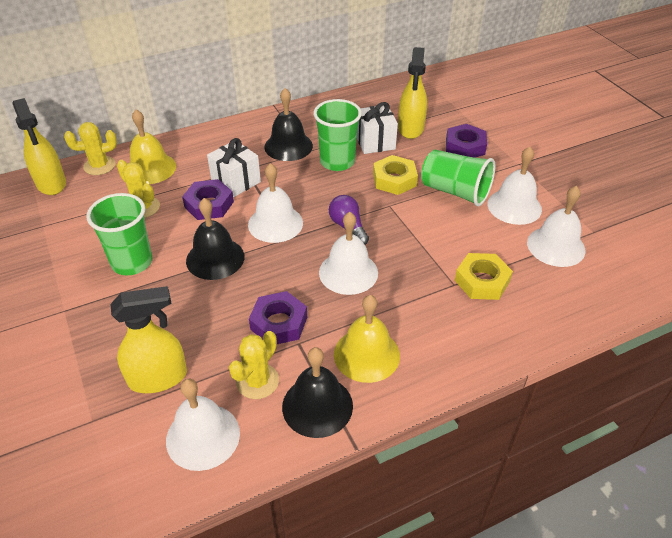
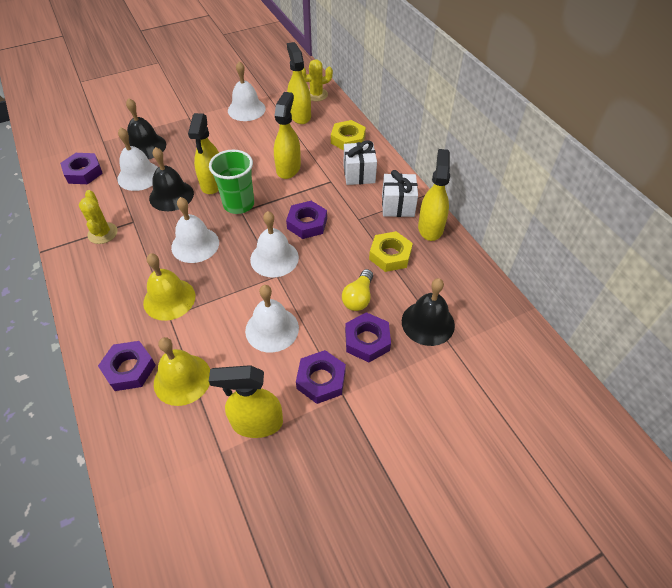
green cup: [86,193,153,276] [314,99,362,171] [421,150,495,206] = 3 -> [209,149,254,214] = 1
purple light bulb: [329,195,369,245] = 1 -> none = 0
purple nut: [182,179,234,220] [249,291,307,344] [446,124,487,158] = 3 -> [60,153,103,184] [98,341,156,391] [286,201,327,239] [296,350,346,404] [345,312,391,362] = 5
yellow cactus: [64,122,117,175] [117,160,160,218] [229,331,279,399] = 3 -> [79,190,118,244] [302,59,333,101] = 2
yellow light bulb: none = 0 -> [342,269,373,311] = 1
yellow spray bottle: [12,98,66,195] [110,286,187,393] [398,47,427,139] = 3 -> [188,113,219,194] [209,365,283,438] [274,92,301,179] [287,42,311,124] [418,149,450,241] = 5

